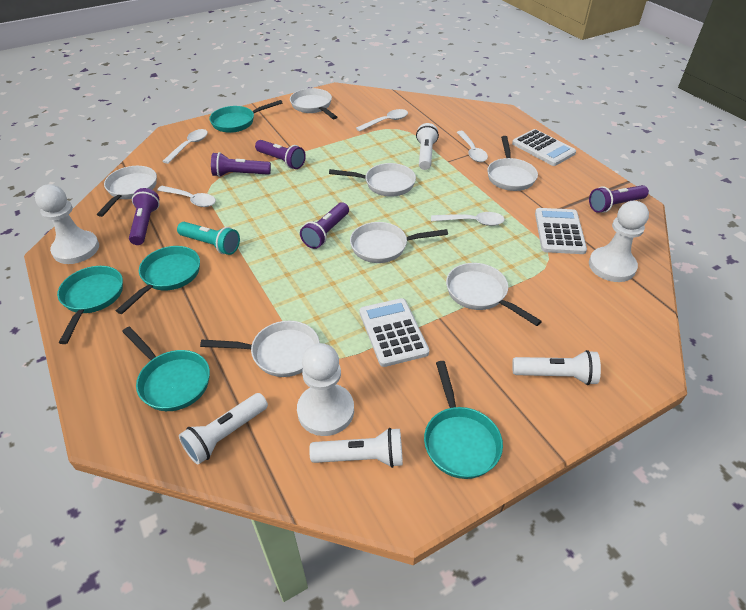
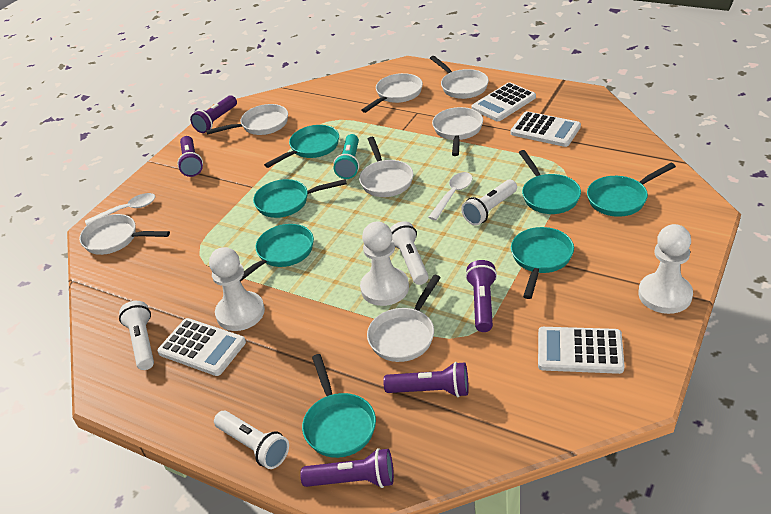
turquoise pan: [57,266,123,344] [116,246,200,314] [122,327,210,411] [209,100,283,133] [424,361,503,479] = 5 -> [240,224,314,282] [253,179,347,218] [264,125,339,168] [302,354,376,458] [511,227,574,299] [519,150,581,214] [587,163,676,217] = 7
white calculator: [360,298,429,367] [512,129,576,166] [535,208,587,254] = 3 -> [157,318,246,376] [472,82,536,121] [511,111,581,147] [538,327,625,374] = 4
white spoon: [157,186,216,207] [162,129,208,164] [356,109,408,132] [431,212,505,226] [456,131,488,162] = 5 -> [85,193,155,225] [428,172,473,220] = 2

